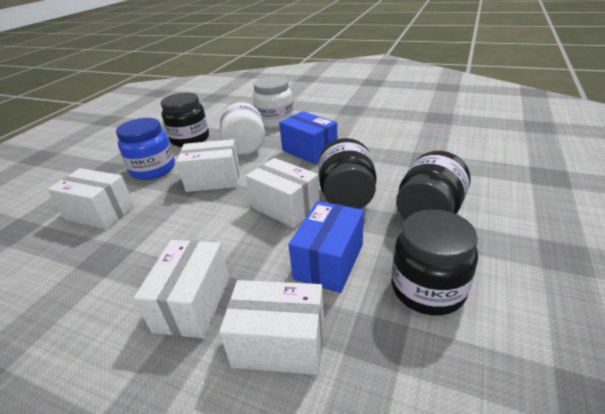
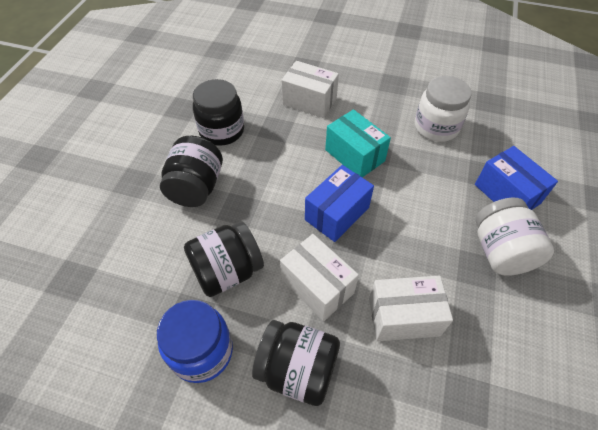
turquoise box: none = 0 -> [325,109,391,177] = 1
white box: [47,168,134,230] [134,240,230,338] [176,139,240,192] [219,280,324,375] [246,158,320,228] = 5 -> [280,234,359,321] [281,61,339,118] [369,275,453,341] = 3

